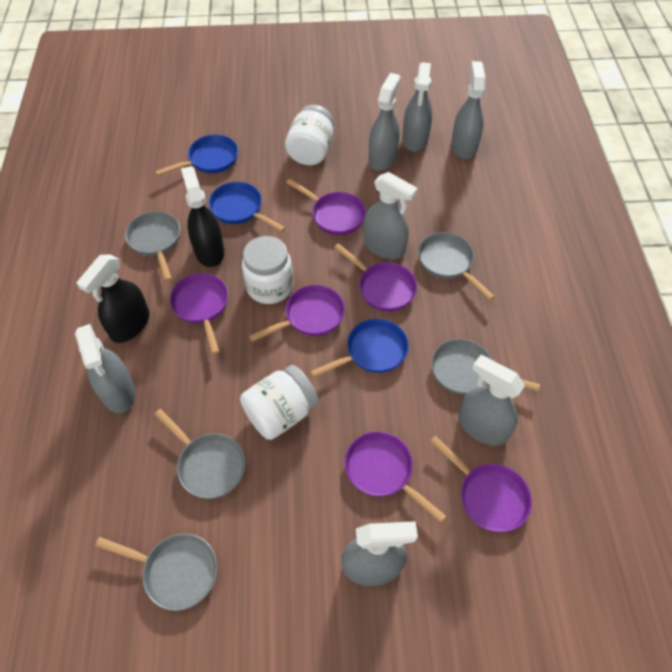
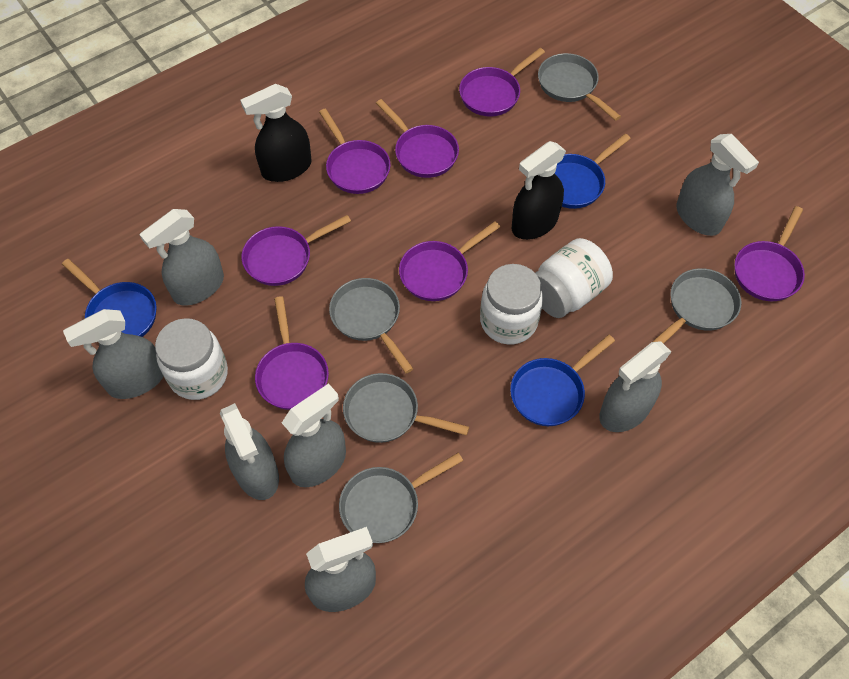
purple pan: [169,273,228,354] [249,285,345,342] [286,179,366,235] [334,243,417,312] [345,431,447,523] [430,435,532,532] = 6 -> [242,215,351,286] [255,296,329,410] [319,109,391,194] [376,99,459,178] [399,221,500,301] [459,48,545,117] [734,206,805,301] = 7

